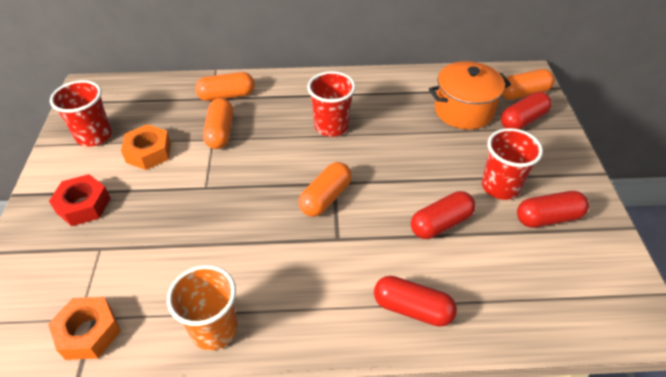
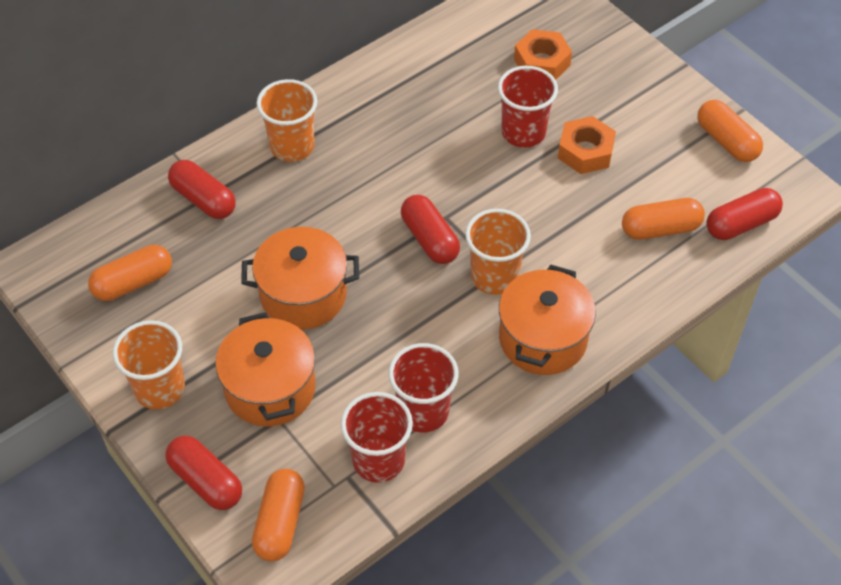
orange cup: [167,265,238,350] = 1 -> [113,320,185,409] [256,79,317,162] [465,209,531,295] = 3
orange pot: [429,61,511,129] = 1 -> [215,312,316,426] [241,227,359,330] [499,264,596,375] = 3
red nut: [49,174,111,226] = 1 -> none = 0

